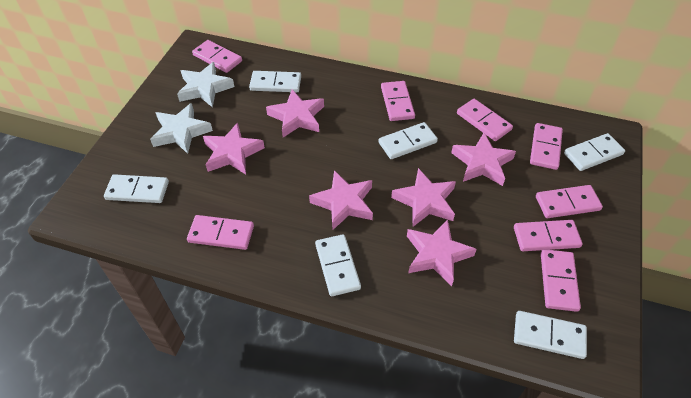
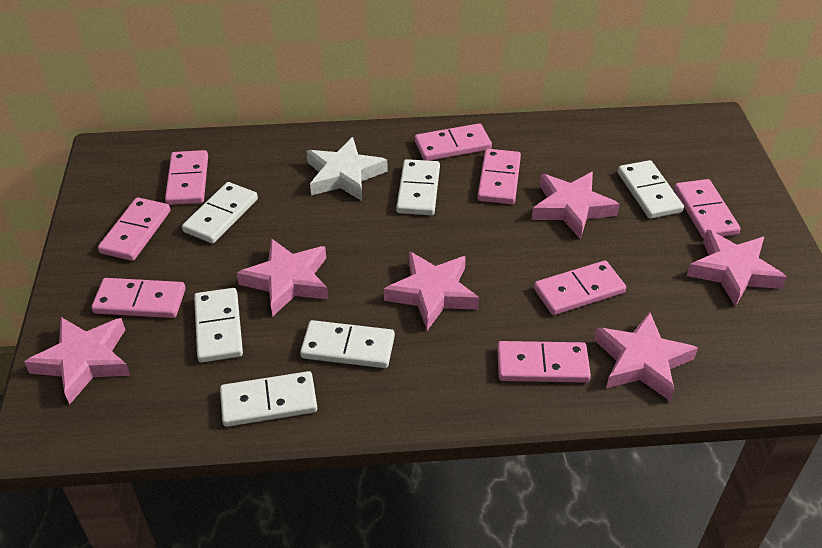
white star: [150,103,213,154] [177,62,234,107] = 2 -> [307,137,388,201] = 1

